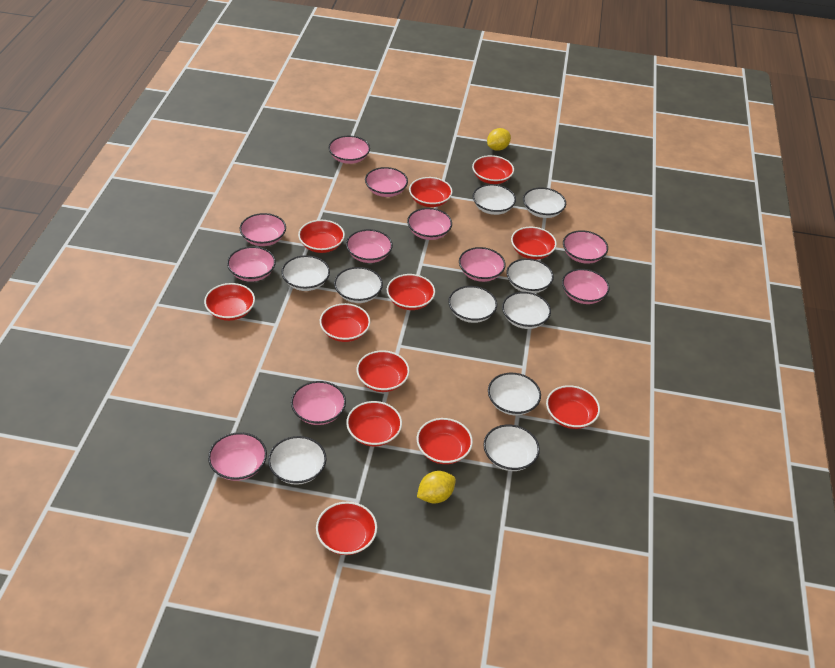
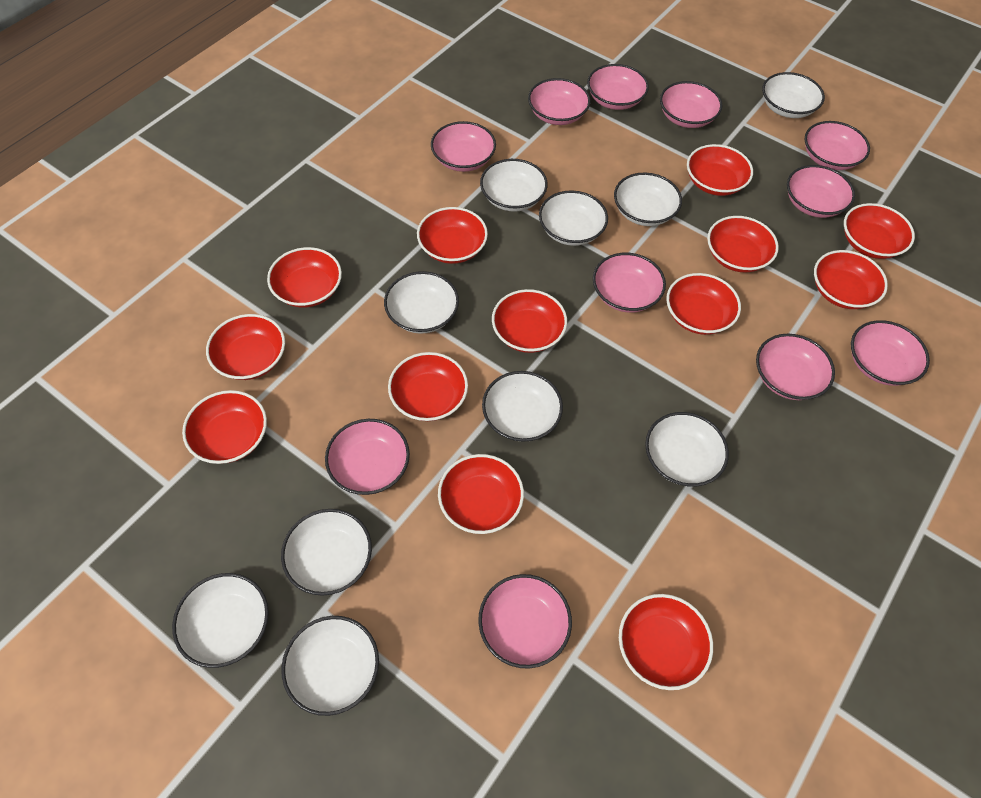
red bowl: [204,283,255,321] [298,220,345,253] [316,502,377,555] [320,303,370,342] [346,401,402,446] [356,350,410,392] [387,274,435,310] [409,177,453,207] [417,418,473,464] [472,155,514,184] [511,226,557,260] [546,385,600,429] = 12 -> [182,390,267,464] [206,314,285,380] [267,247,342,308] [388,352,468,421] [417,207,488,264] [438,454,524,534] [492,289,567,353] [619,594,713,690] [666,273,741,335] [687,144,753,196] [707,216,779,272] [814,250,888,309] [844,203,915,259] = 13
yellow lemon: [417,471,456,503] [487,128,511,151] = 2 -> none = 0

